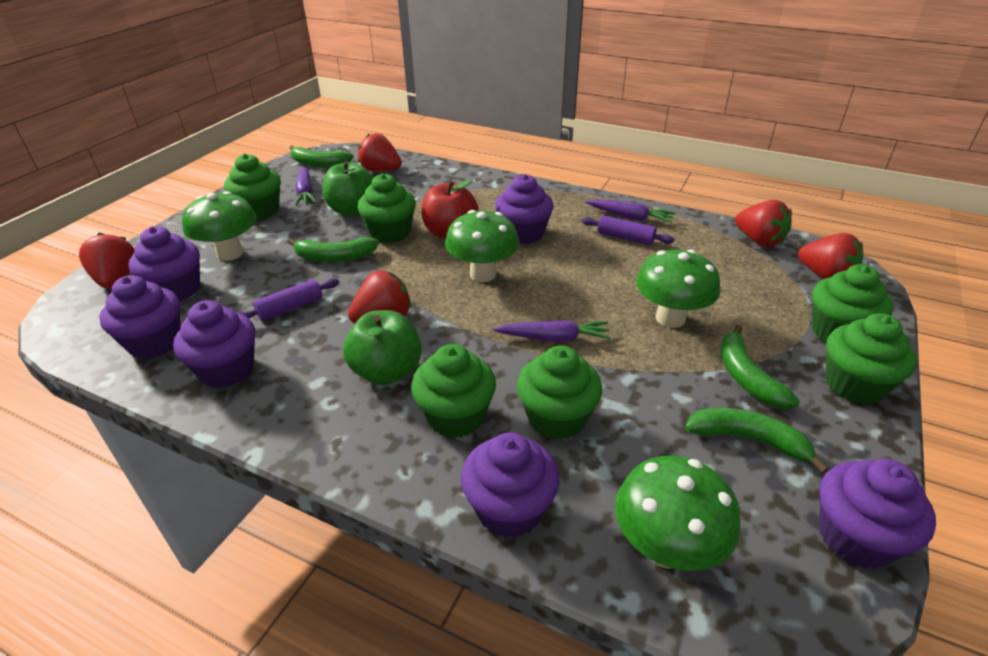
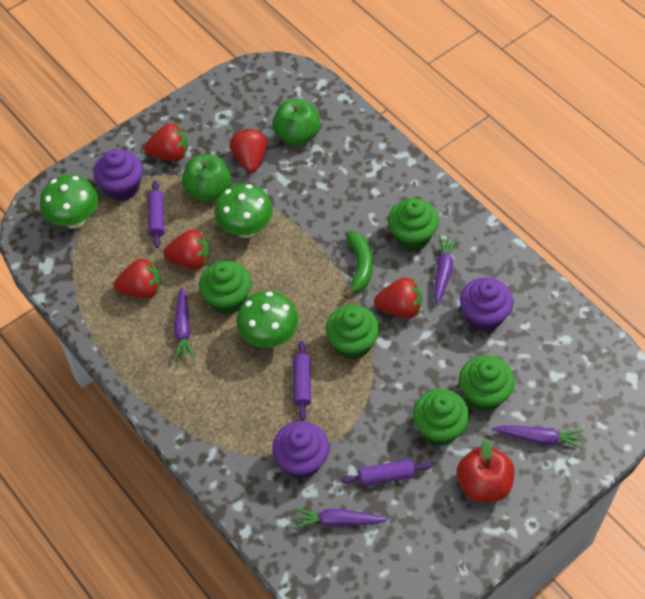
green banana: [288,237,379,262] [290,145,354,167] [685,408,829,474] [721,325,800,409] = 4 -> [344,231,373,299] = 1
green cupcake: [224,154,281,220] [357,173,416,243] [411,344,496,438] [517,346,602,440] [812,264,893,342] [825,313,917,404] = 6 -> [199,261,251,314] [326,305,380,360] [388,198,439,251] [413,389,470,446] [459,355,515,412] = 5
green mushroom: [182,191,257,261] [445,210,519,282] [615,456,741,571] [636,249,720,328] = 4 -> [40,175,98,229] [214,184,273,238] [236,291,298,348] = 3
purple carrot: [296,167,316,206] [493,320,611,342] [585,199,675,223] = 3 -> [174,287,195,361] [294,508,388,529] [434,235,458,306] [492,425,584,449] = 4
purple cupcake: [100,275,181,359] [128,226,200,301] [173,300,255,388] [461,432,560,538] [495,174,554,244] [819,459,936,569] = 6 -> [93,149,143,201] [272,421,329,479] [460,278,513,332] = 3
purple rolling pin: [241,278,339,321] [582,215,675,245] = 2 -> [148,181,165,248] [293,341,311,421] [341,459,433,486] = 3

